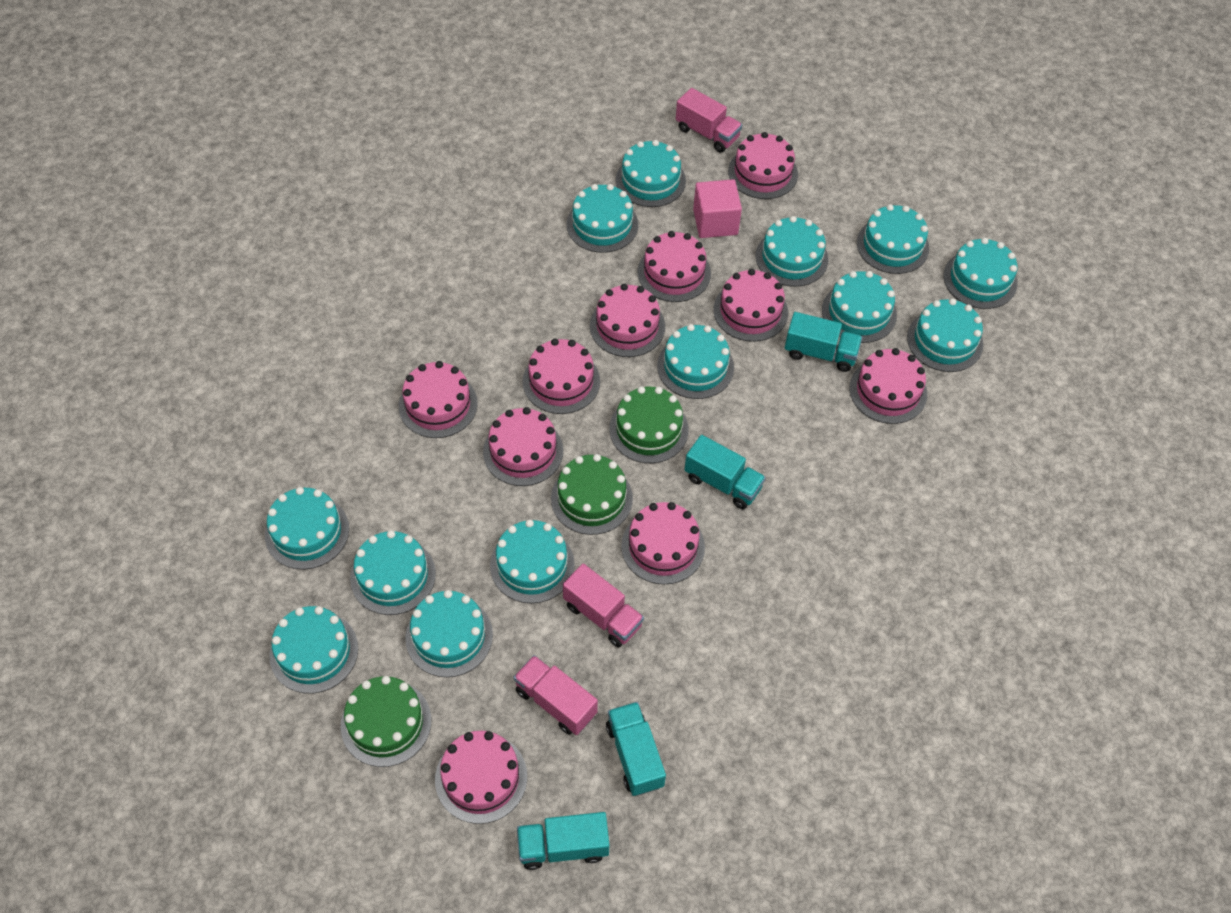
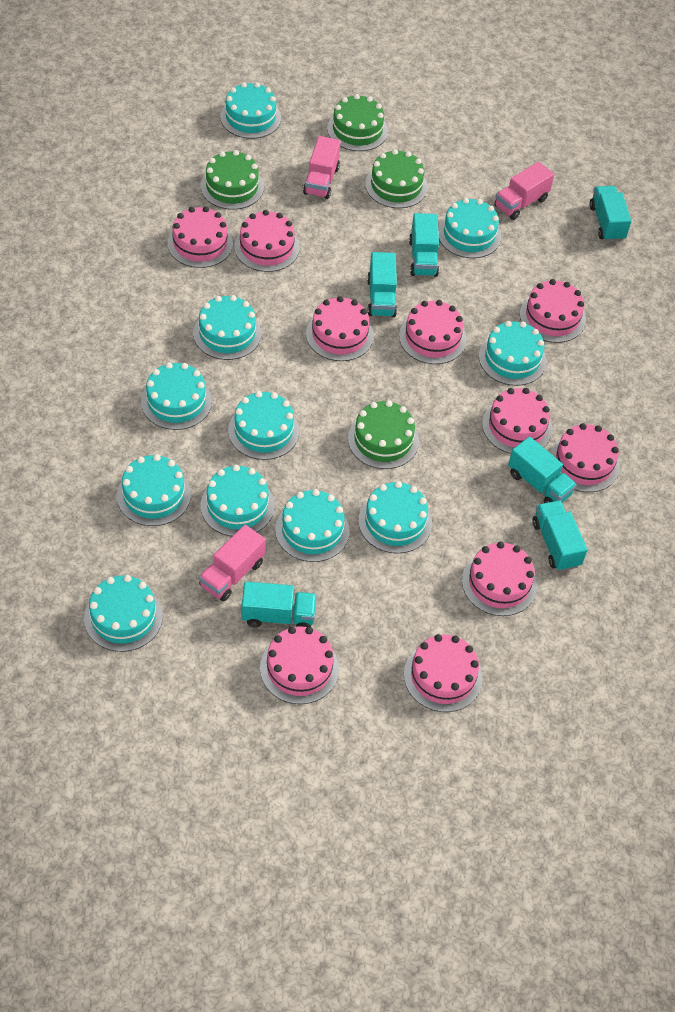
green cake: [340,676,431,767] [551,454,633,535] [609,386,688,463] = 3 -> [201,150,264,210] [327,94,388,151] [348,400,419,469] [365,149,428,208] = 4
pink cube: [693,179,742,238] = 1 -> none = 0
turquoise cake: [265,487,349,570] [269,606,358,694] [350,530,436,615] [405,590,493,677] [490,519,575,603] [567,184,638,253] [616,140,686,207] [657,324,734,399] [756,216,828,287] [822,271,897,343] [857,204,929,274] [907,298,983,372] [943,238,1018,309] = 13 -> [84,575,163,652] [117,454,191,526] [141,362,212,430] [193,295,261,360] [201,465,274,536] [220,82,281,139] [228,391,299,460] [275,489,350,562] [358,481,432,554] [438,198,501,258] [479,321,546,386] = 11
turquoise truck: [517,812,609,870] [606,702,666,796] [684,435,766,509] [785,312,862,372] = 4 -> [241,581,317,627] [367,252,397,317] [409,213,439,277] [508,437,577,503] [532,500,587,571] [590,186,631,242] = 6

